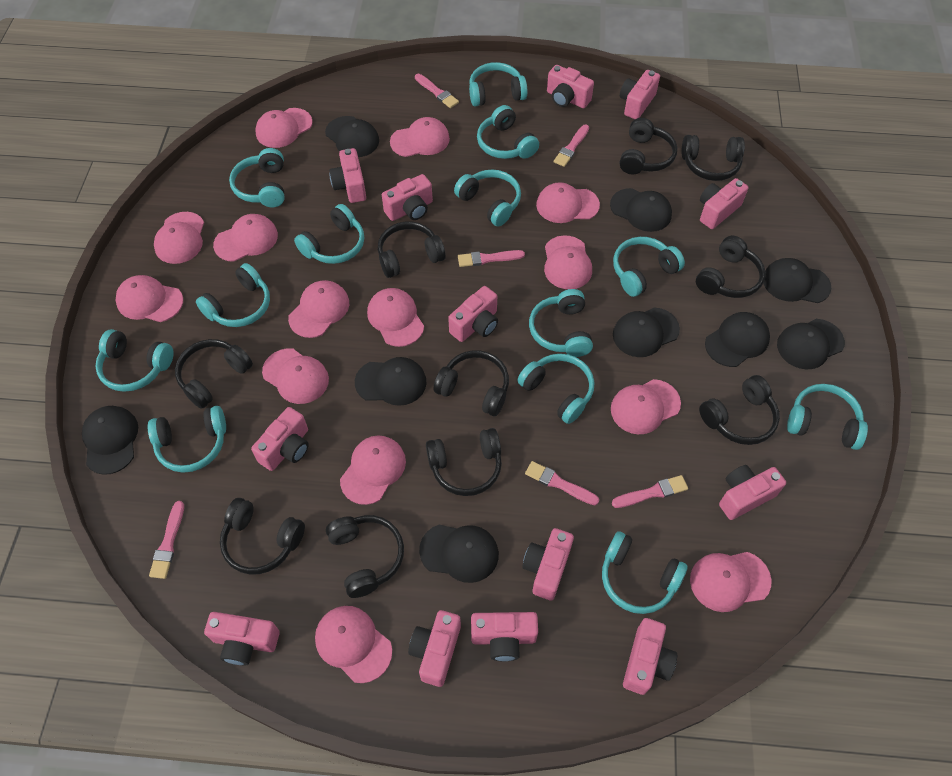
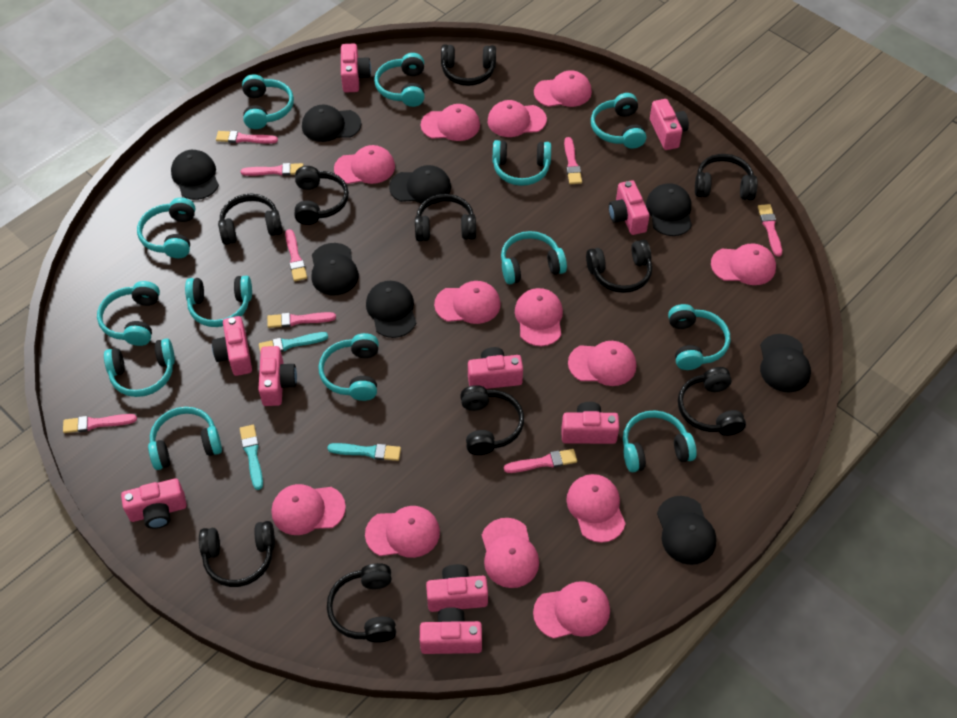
black cap: [82,406,138,475] [325,116,379,157] [355,357,427,406] [419,525,499,583] [610,188,672,232] [613,307,680,357] [705,312,770,367] [763,258,831,303] [777,319,845,369] = 9 -> [171,150,219,200] [302,105,362,142] [311,243,359,296] [366,281,416,338] [389,165,451,204] [646,183,692,236] [657,496,716,565] [760,334,811,392] = 8
pink brush: [149,501,184,579] [415,74,459,108] [458,250,525,267] [525,461,599,505] [554,125,589,167] [612,475,688,508] = 6 -> [63,414,137,433] [216,131,278,144] [241,163,304,176] [267,312,336,328] [285,229,307,281] [504,449,577,473] [564,137,582,184] [758,204,782,257] = 8
pink camera: [204,612,280,666] [251,407,309,471] [329,148,366,203] [382,174,433,221] [408,610,461,687] [448,286,498,342] [471,612,538,661] [522,528,574,601] [547,65,594,108] [620,70,660,119] [623,618,677,695] [700,178,748,229] [719,465,786,520] = 13 -> [121,478,186,529] [212,316,252,376] [258,346,297,406] [341,44,371,93] [420,608,482,654] [426,564,488,612] [468,347,523,389] [561,402,619,444] [609,180,650,235] [650,99,689,150] = 10
pink cap: [115,275,183,322] [154,212,204,264] [213,214,278,262] [255,108,312,148] [262,348,329,404] [288,280,349,338] [315,606,392,683] [340,436,406,505] [367,288,424,347] [390,117,450,157] [536,182,600,223] [544,235,592,289] [611,379,681,434] [690,552,772,612] = 14 -> [272,484,346,535] [334,145,395,184] [365,506,440,558] [421,104,480,141] [434,281,501,324] [482,518,539,588] [488,100,547,137] [515,288,563,346] [533,581,610,639] [534,70,592,107] [566,474,626,543] [568,341,636,386] [711,244,776,285] = 13
turquoise brush: none = 0 -> [240,425,263,490] [259,332,328,354] [327,443,401,461] = 3

